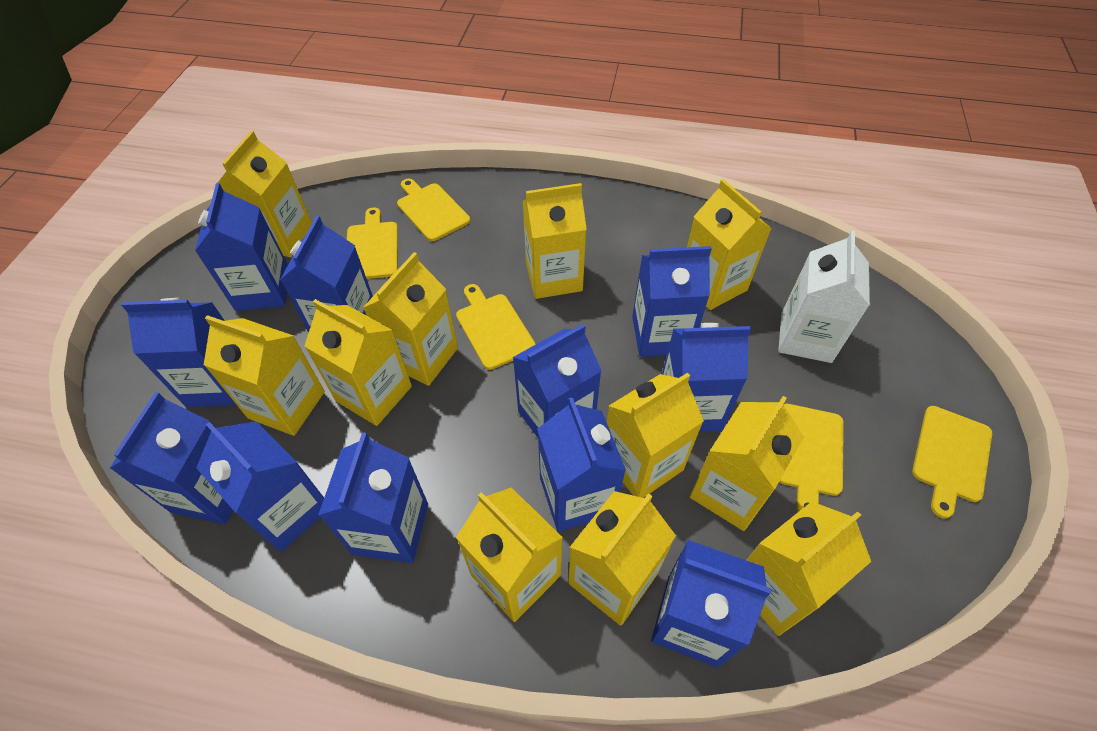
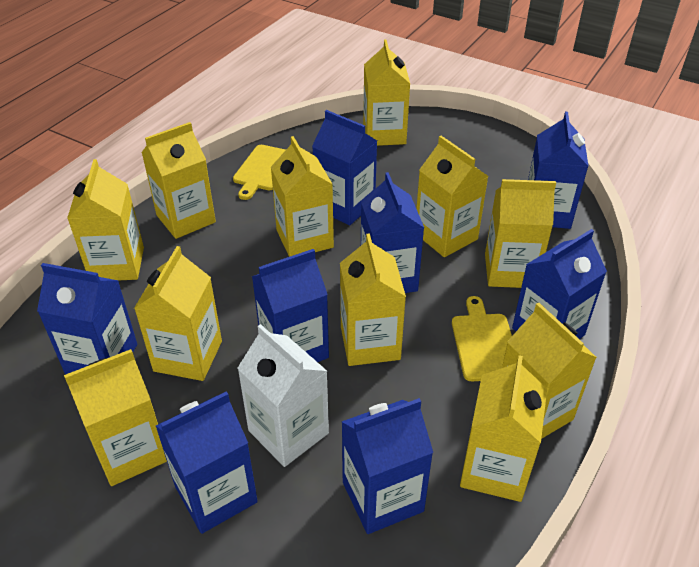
blue carton: [110,392,233,525] [121,298,236,407] [195,183,288,311] [196,421,324,552] [280,216,373,333] [318,432,428,563] [513,324,601,438] [537,397,626,532] [632,246,712,357] [651,540,771,668] [662,323,751,432] = 11 -> [37,263,137,374] [156,391,258,534] [252,249,329,362] [312,110,377,225] [342,398,433,534] [361,172,424,293] [512,229,607,339] [528,112,588,229] = 8
yellow cutting board: [347,208,398,279] [397,179,470,241] [456,284,536,370] [779,404,844,512] [912,406,992,519] = 5 -> [233,145,286,200] [452,296,512,381] = 2

